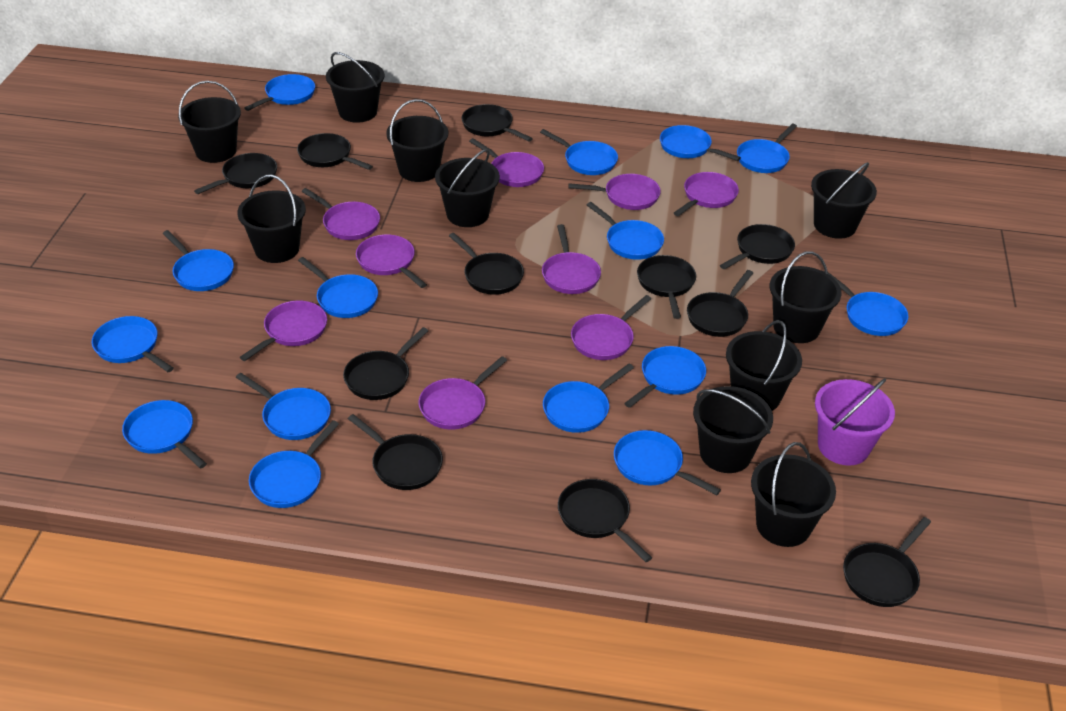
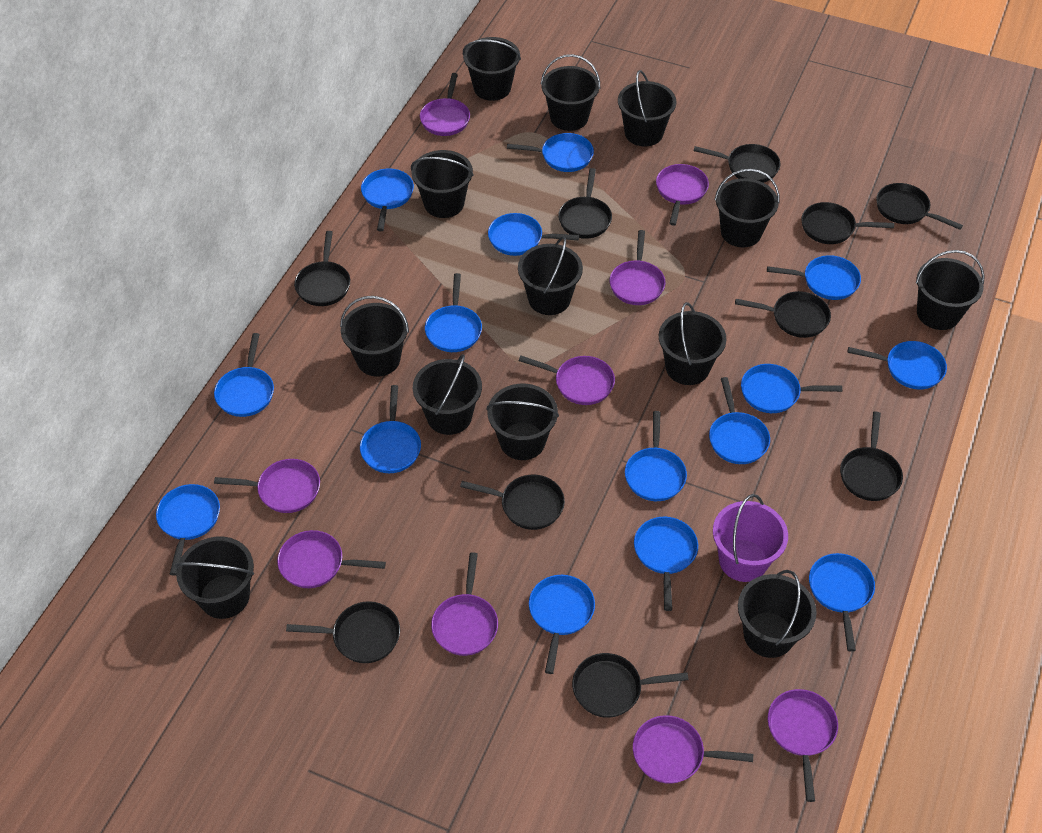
black bucket: [178,81,241,163] [237,175,306,263] [326,52,384,123] [386,99,448,182] [435,149,500,227] [693,386,773,473] [726,320,802,411] [751,442,836,547] [770,251,842,343] [811,162,877,239] = 10 -> [175,537,254,619] [340,296,409,376] [411,150,474,218] [413,354,482,435] [463,37,521,101] [486,384,559,460] [518,236,583,315] [541,54,600,131] [618,70,676,146] [659,302,726,385] [715,169,780,247] [738,570,817,658] [916,250,985,330] = 13
black pan: [194,153,277,194] [297,133,373,170] [343,327,428,400] [348,414,443,490] [449,233,524,295] [462,104,533,142] [558,479,652,562] [637,255,696,319] [687,270,753,337] [720,224,795,269] [843,517,931,607] = 11 -> [286,601,400,663] [294,231,350,306] [460,475,565,530] [558,168,612,239] [572,653,689,718] [693,144,781,183] [735,291,831,338] [801,202,894,244] [840,412,903,501] [876,183,963,230] = 10

